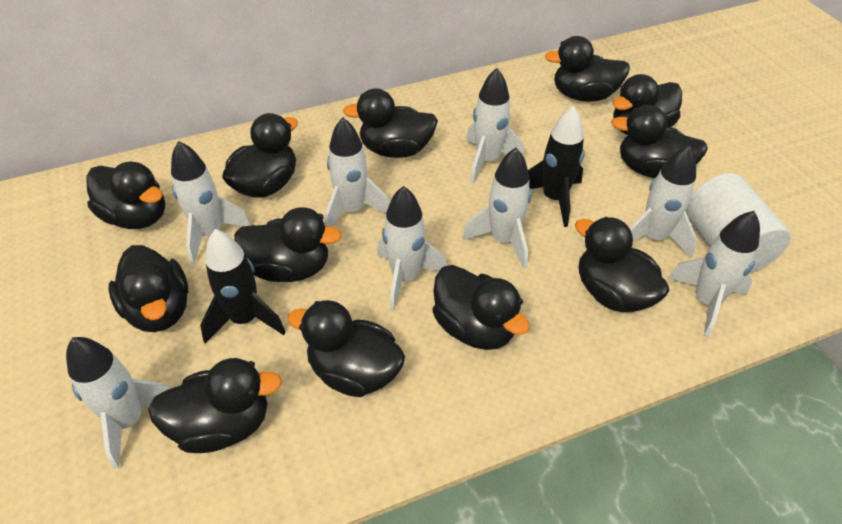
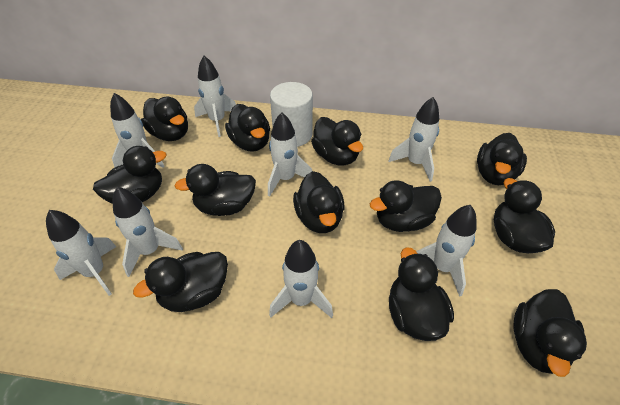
black rocket: [200,229,286,344] [528,106,585,227] = 2 -> none = 0

